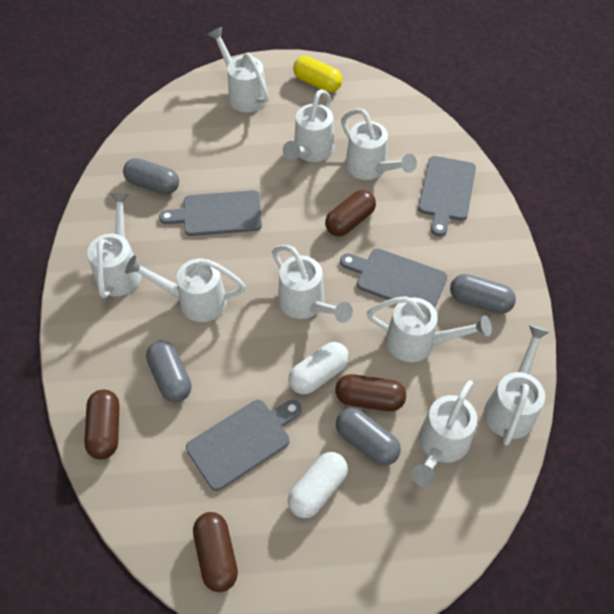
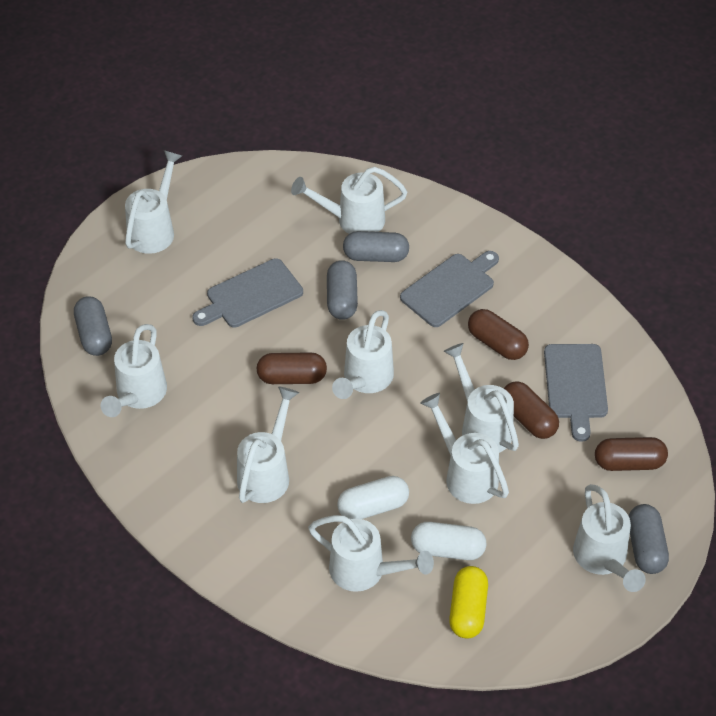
grey cutting board: [159,190,262,236] [186,400,302,491] [340,249,447,308] [418,156,476,236] = 4 -> [192,258,303,328] [400,251,499,327] [544,344,608,442] = 3

